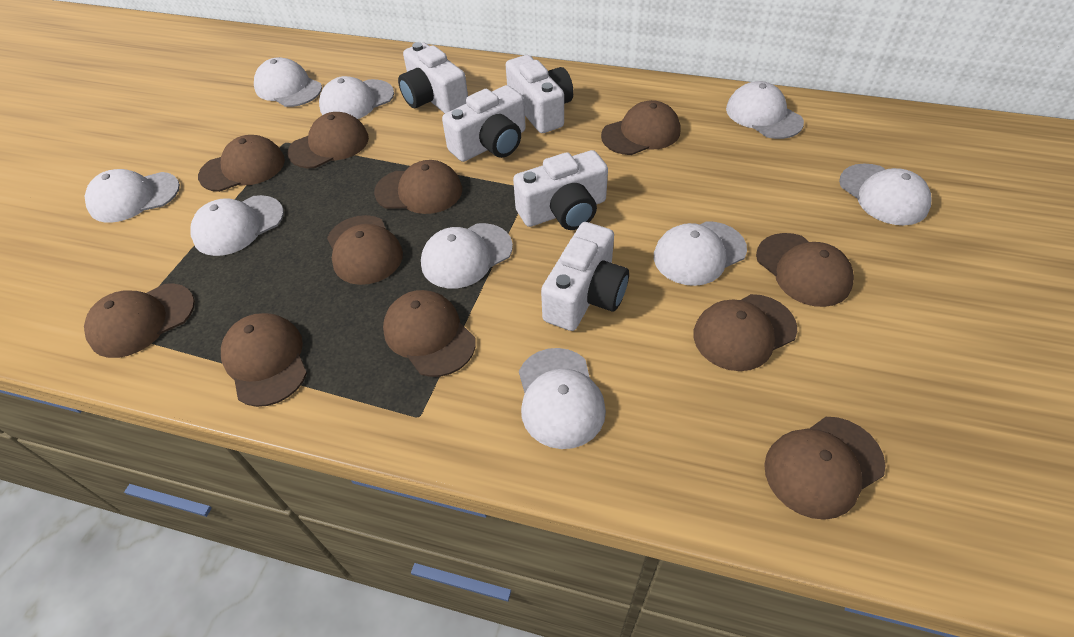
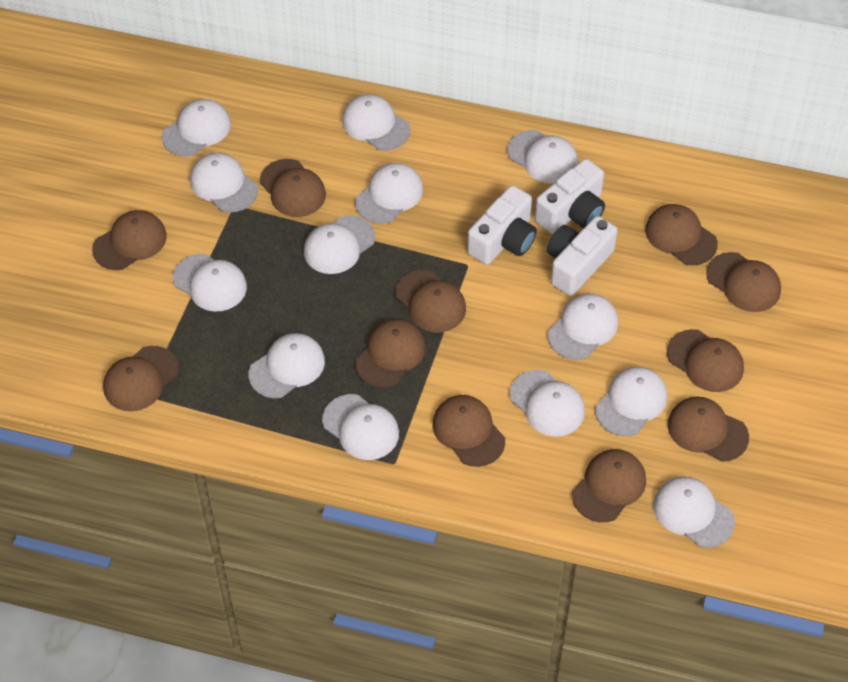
white camera: [398,42,468,113] [442,85,526,162] [506,55,574,133] [513,150,608,230] [541,222,629,331] = 5 -> [467,185,537,265] [535,159,605,234] [547,216,618,296] = 3
white cap: [85,169,180,223] [191,195,284,256] [254,57,322,107] [319,76,394,119] [421,223,513,289] [519,348,606,449] [654,221,747,286] [726,81,804,139] [839,164,931,225] = 9 -> [162,99,231,157] [173,254,247,312] [190,153,258,212] [248,333,325,398] [304,215,375,274] [322,394,399,460] [342,94,410,151] [355,163,423,224] [508,130,578,184] [510,370,585,437] [548,294,618,360] [596,367,667,436] [653,476,735,548] = 13

